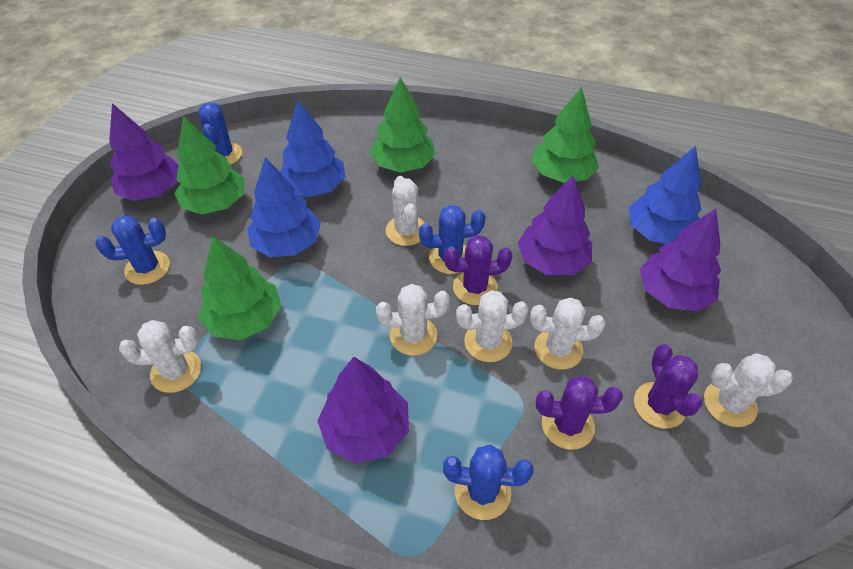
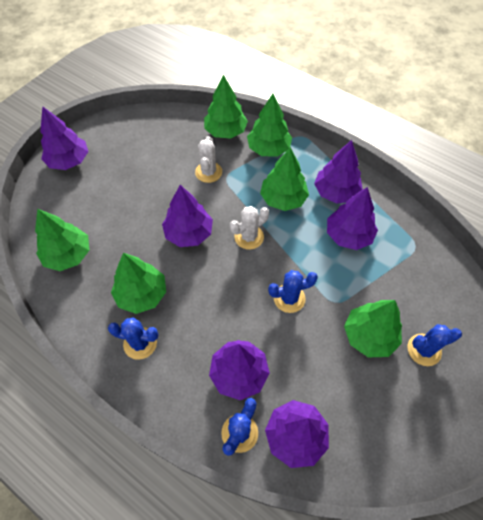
blue tree: [247,157,321,257] [280,100,345,197] [629,146,701,244] = 3 -> none = 0
green tree: [174,117,244,215] [199,236,281,340] [370,77,436,172] [532,87,599,183] = 4 -> [35,209,89,271] [111,253,166,314] [204,75,248,139] [247,94,292,157] [260,147,309,211] [344,300,402,357] = 6
purple cactus: [444,235,513,305] [536,375,623,450] [634,344,703,428] = 3 -> none = 0
purple tree: [109,103,179,201] [318,357,409,464] [518,175,592,275] [640,209,721,312] = 4 -> [40,106,88,170] [162,185,213,247] [209,340,270,400] [265,400,329,468] [314,140,363,204] [327,187,378,250] = 6
white cactus: [119,320,201,393] [376,284,450,356] [386,176,425,246] [456,290,529,362] [530,297,606,370] [704,353,793,427] = 6 -> [195,136,222,183] [230,206,269,250] = 2

